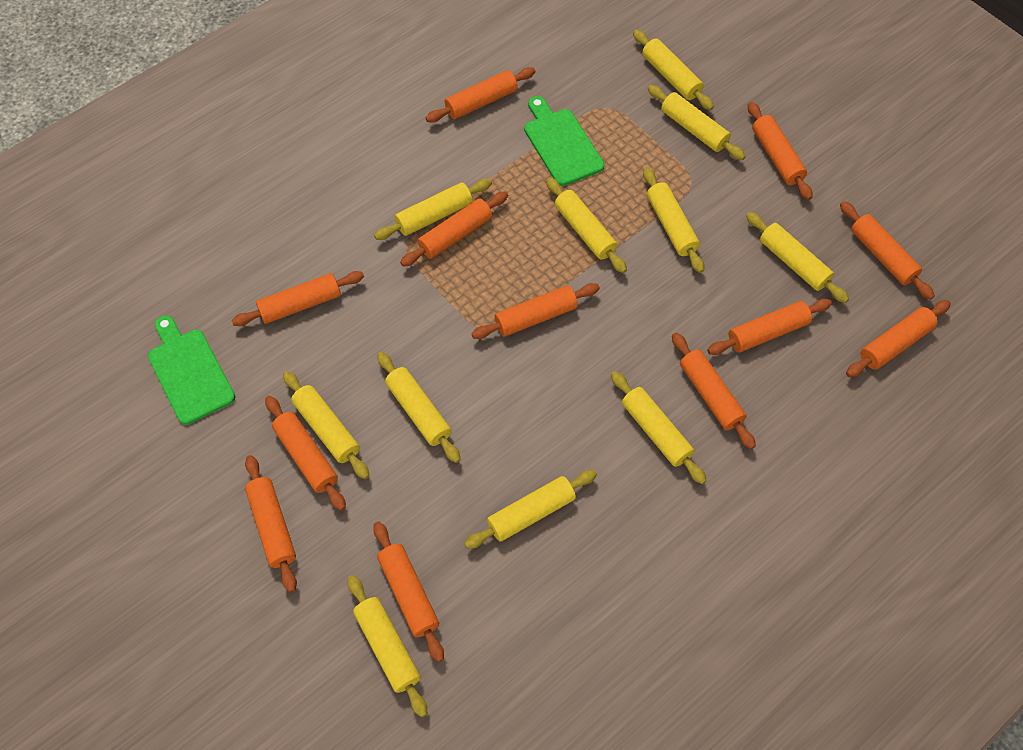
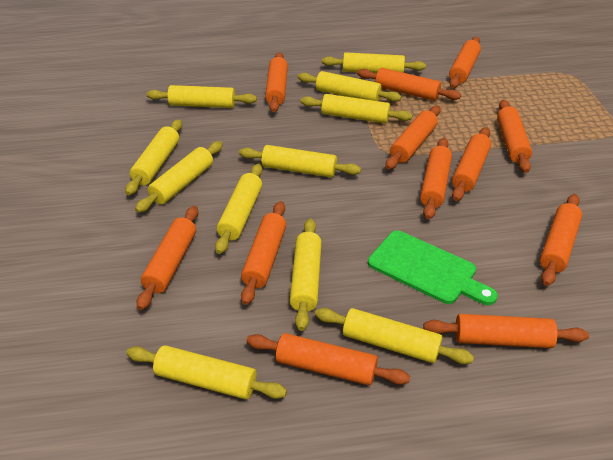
green cutting board: [148,315,235,425] [524,96,604,186] = 2 -> [368,230,498,305] = 1

